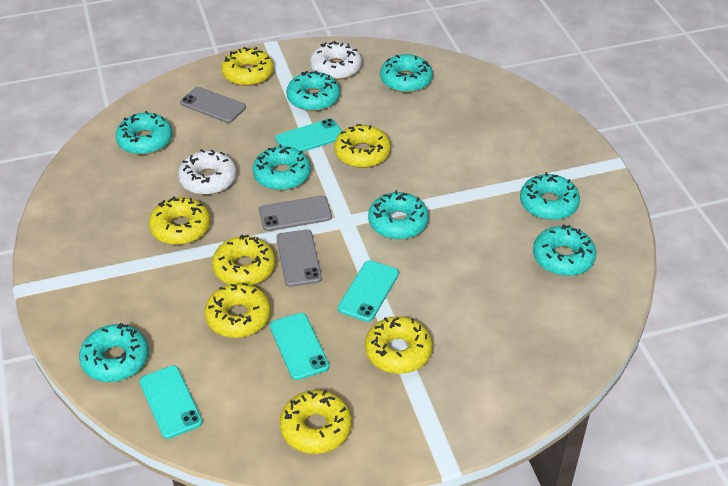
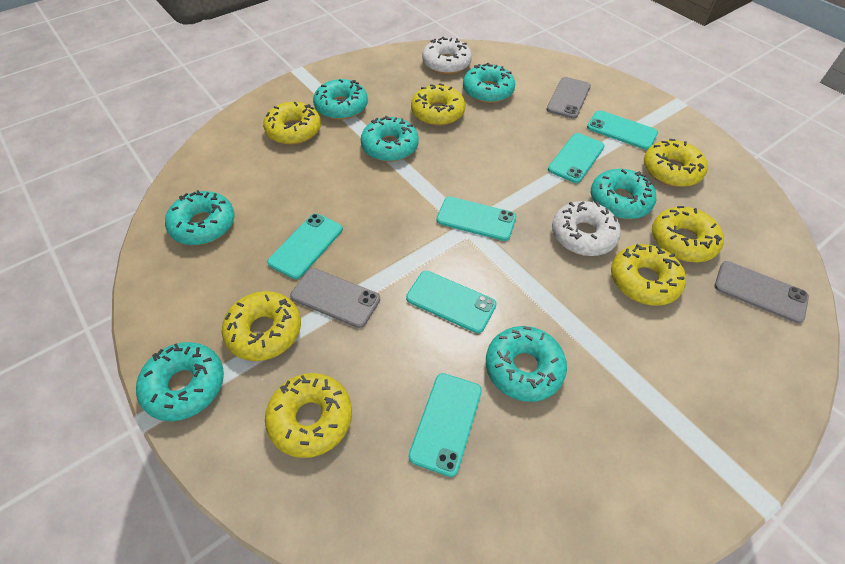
turquoise donut: [79,323,149,382] [116,111,172,155] [253,144,311,190] [286,70,340,111] [368,190,429,240] [380,54,433,93] [520,172,580,220] [533,224,596,276] = 8 -> [136,342,224,421] [165,190,235,245] [313,79,368,120] [361,116,419,162] [463,63,515,103] [486,326,567,402] [591,169,656,219] = 7
turquoise phone: [139,365,203,439] [270,313,329,380] [275,118,342,152] [338,260,399,322] = 4 -> [267,213,343,279] [406,271,497,333] [409,373,482,477] [436,196,516,241] [548,133,605,183] [587,110,658,150] = 6

